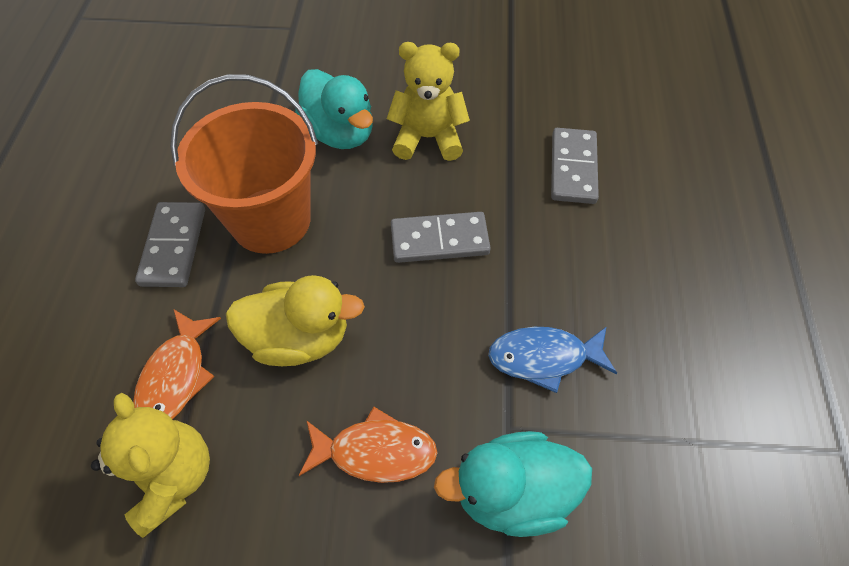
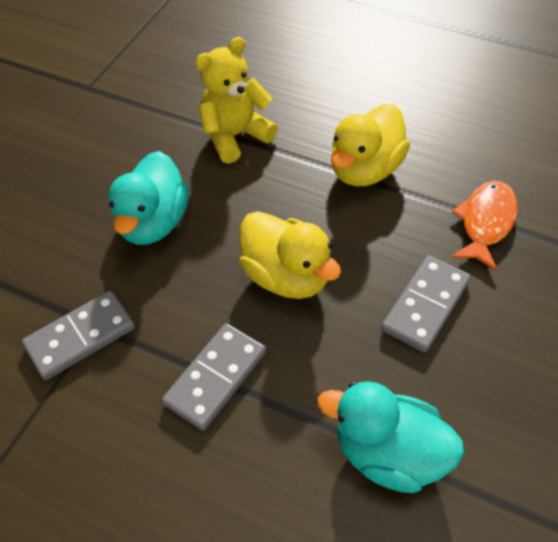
blue fish: [488,326,617,393] = 1 -> none = 0
orange bucket: [170,74,318,254] = 1 -> none = 0
orange fish: [133,310,221,419] [299,407,437,483] = 2 -> [451,181,518,271] = 1
yellow duck: [226,275,365,366] = 1 -> [239,211,341,299] [331,104,410,186] = 2
yellow teddy bear: [91,393,210,538] [387,42,470,161] = 2 -> [195,37,278,164] = 1

